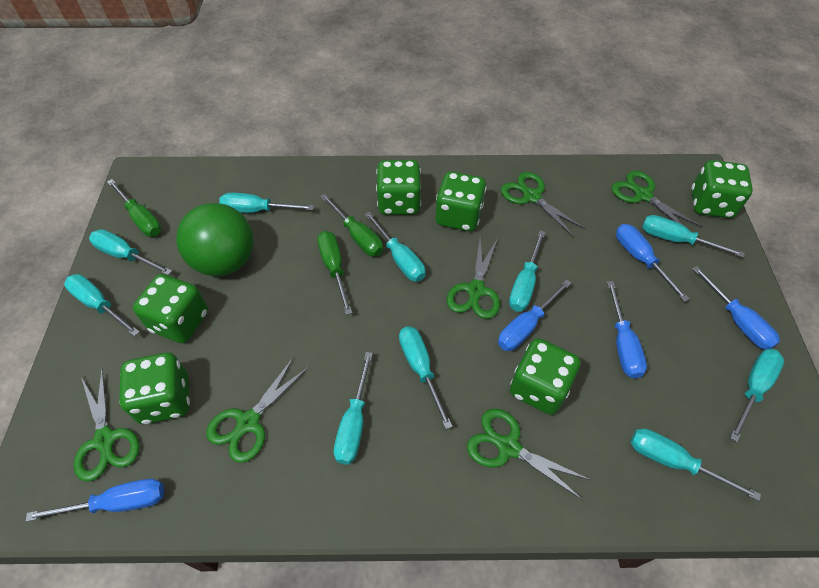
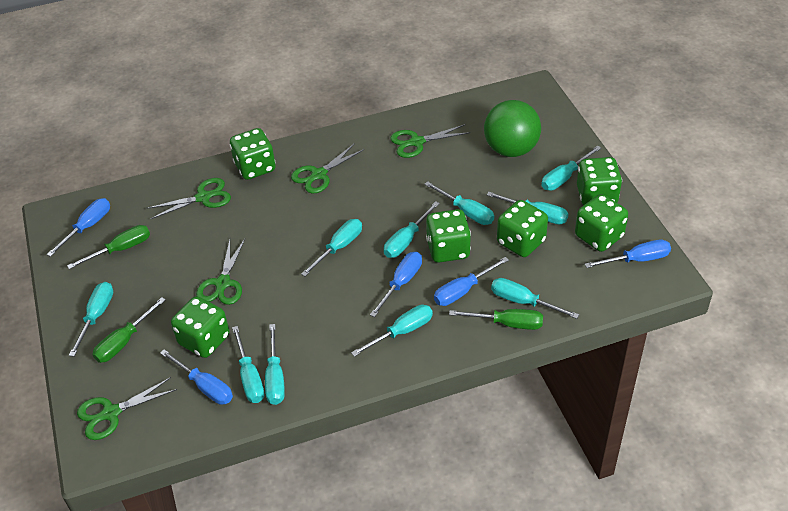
green scissors: [74,368,140,481] [206,357,309,463] [446,238,500,319] [467,409,592,501] [501,172,585,237] [611,171,702,227] = 6 -> [77,377,177,440] [147,178,231,219] [196,239,245,305] [291,143,364,194] [390,124,470,158] = 5

